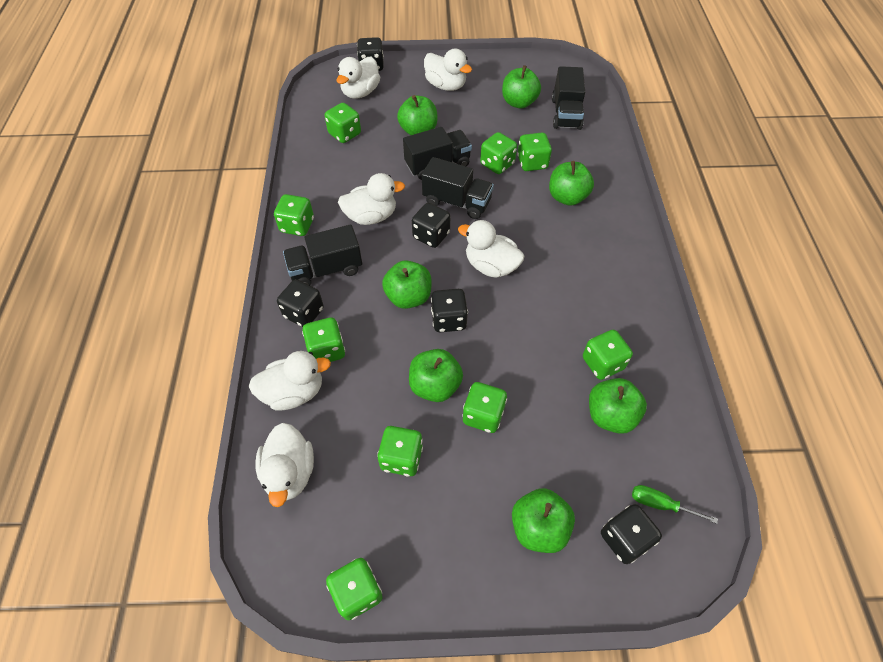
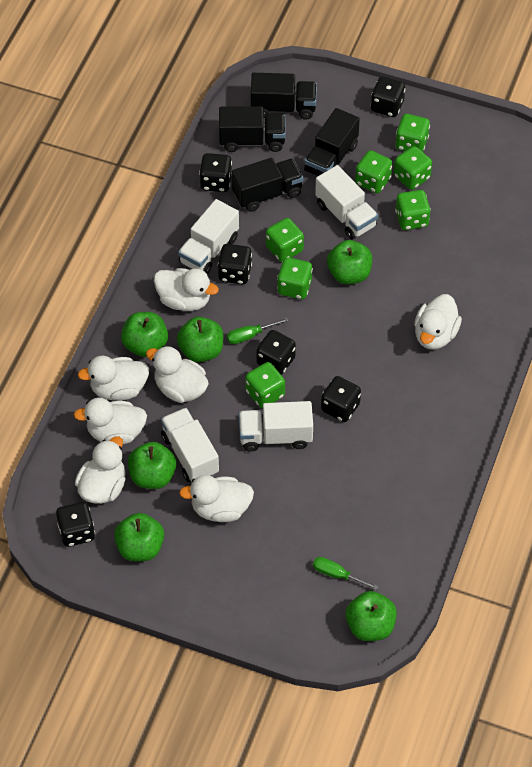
black dice: [277,279,324,327] [357,37,384,71] [412,203,450,248] [431,289,468,332] [601,504,662,564] = 5 -> [56,502,95,547] [199,153,232,192] [218,244,252,284] [256,330,296,375] [321,376,361,422] [371,77,405,117] = 6
green apple: [382,260,432,309] [397,95,438,135] [409,349,463,402] [502,65,541,109] [512,488,575,553] [549,161,594,206] [589,378,647,434] = 7 -> [114,513,164,561] [121,312,168,357] [128,442,177,489] [177,317,223,362] [327,240,372,284] [346,591,397,641] = 6
green dice: [274,194,314,236] [302,317,345,362] [325,103,361,143] [326,558,383,620] [377,426,423,476] [462,382,507,433] [480,132,517,174] [517,133,552,171] [583,330,633,380] = 9 -> [245,362,285,408] [266,218,304,262] [277,257,313,299] [355,150,392,193] [394,146,432,190] [395,190,431,230] [396,114,430,152] = 7
green screwdriver: [632,485,718,524] = 1 -> [227,318,289,344] [313,557,379,590] = 2
white duck: [249,351,331,410] [255,423,314,507] [336,56,380,99] [338,173,405,225] [424,49,472,91] [458,220,524,278] = 6 -> [74,398,147,444] [75,436,126,504] [77,356,149,401] [146,346,209,403] [154,268,219,311] [179,475,254,522] [414,294,462,350] = 7
white truck: none = 0 -> [161,408,219,482] [178,199,239,274] [239,401,313,452] [315,165,378,240] = 4

